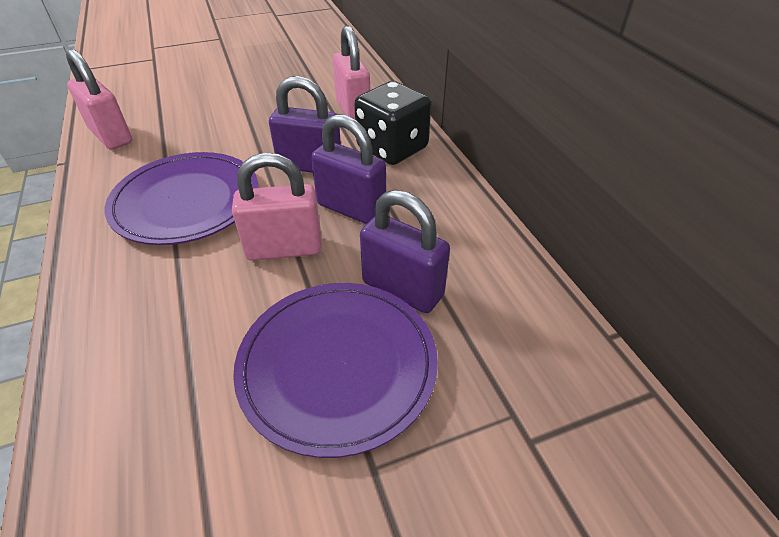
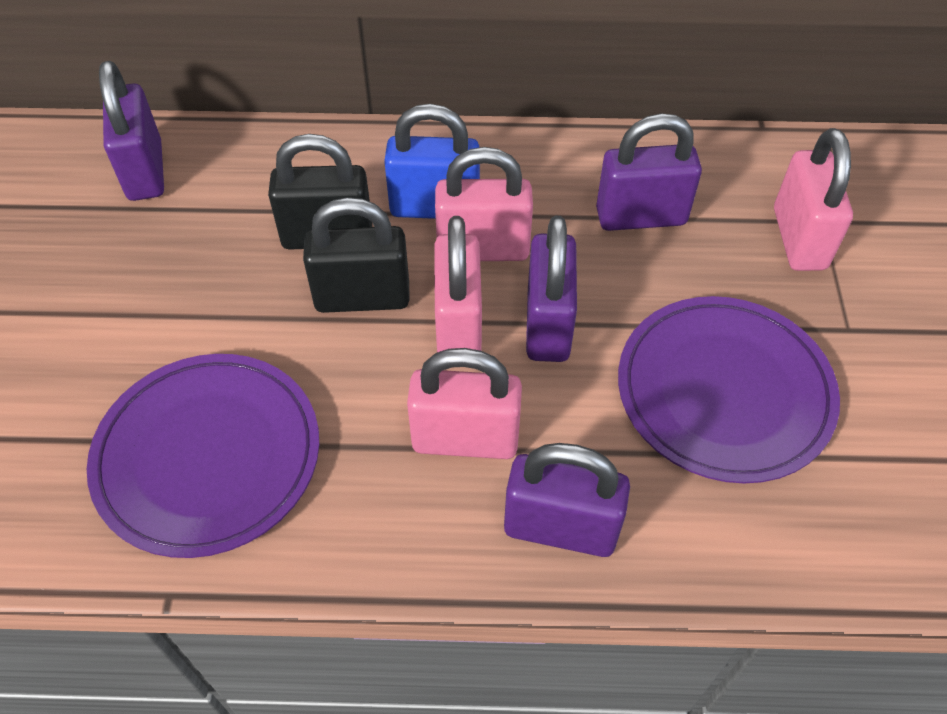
black dice: [354,81,431,165] = 1 -> none = 0
black padlock: none = 0 -> [268,134,372,250] [303,197,410,313] = 2
blue padlock: none = 0 -> [384,104,480,219] = 1
pink padlock: [66,49,132,150] [232,153,322,261] [333,25,370,119] = 3 -> [407,348,522,459] [434,216,482,352] [435,147,533,261] [774,128,853,271] = 4
purple padlock: [269,76,341,173] [311,114,386,224] [360,190,450,313] = 3 -> [99,61,164,201] [504,443,630,557] [526,216,577,362] [596,113,702,231] = 4

